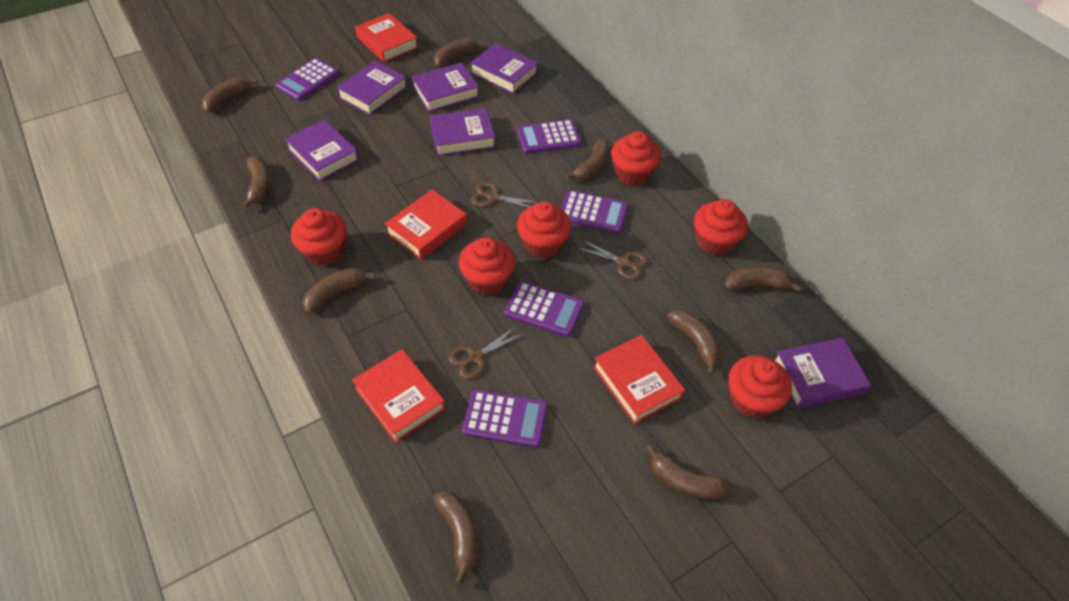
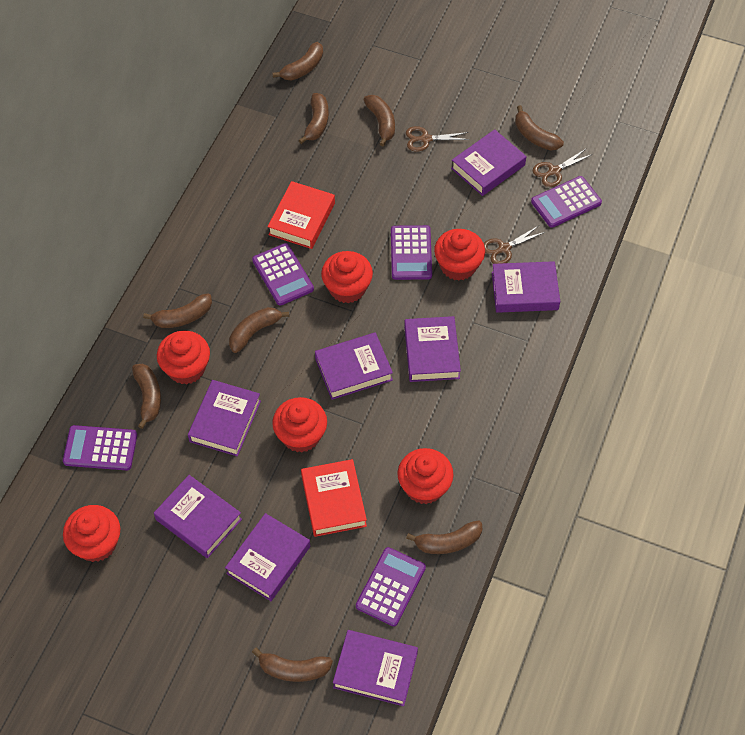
purple book: [285,119,359,181] [336,61,408,115] [412,62,479,112] [430,108,495,156] [470,43,538,94] [774,338,871,409] = 6 -> [154,475,242,558] [188,380,261,456] [225,513,310,601] [315,332,393,400] [333,630,418,706] [404,316,461,382] [451,129,526,196] [492,261,560,313] = 8
red book: [352,349,446,443] [355,13,418,62] [385,190,467,260] [593,335,685,424] = 4 -> [268,181,335,249] [301,459,367,537] = 2

